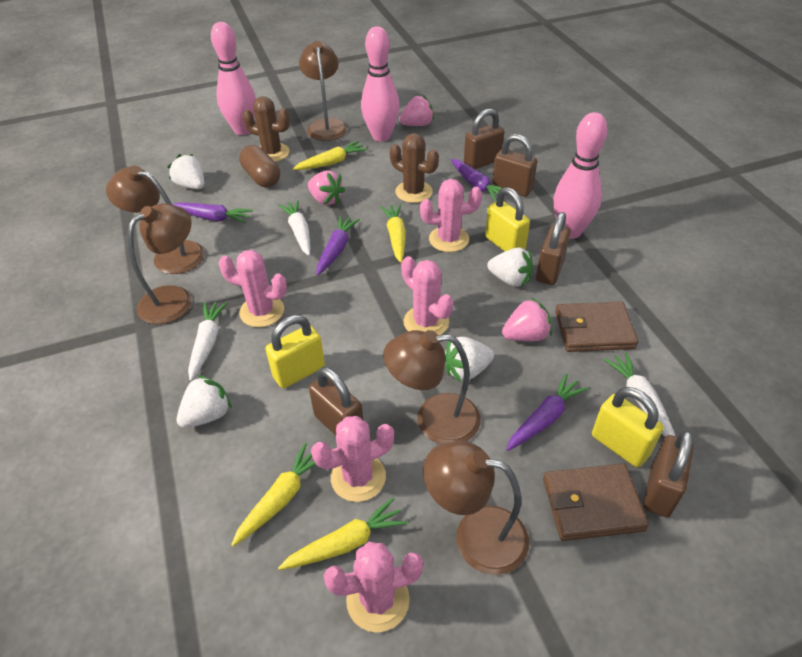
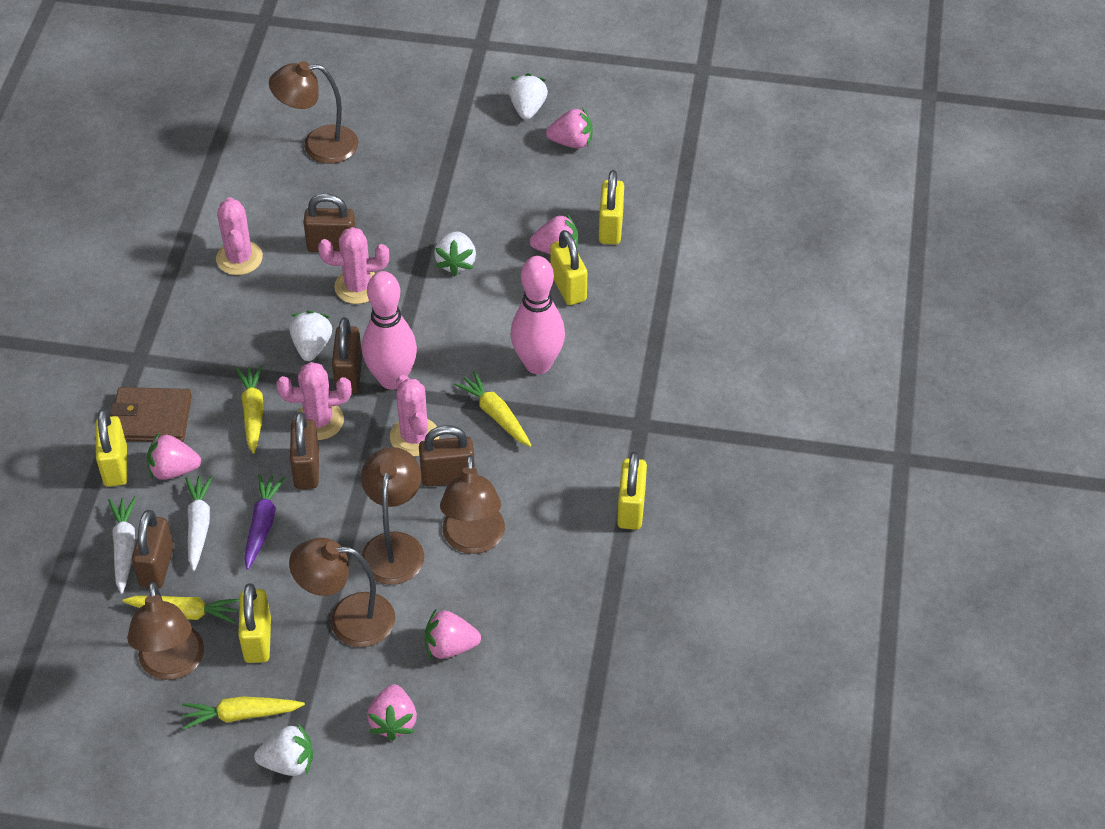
brown cactus: [242,96,290,162] [390,133,439,203] = 2 -> none = 0
brown capsule: [239,145,280,187] = 1 -> none = 0
brown wallet: [543,463,649,541] [555,301,638,352] = 2 -> [110,387,192,442] = 1
pink bowling pin: [211,22,256,135] [361,26,400,142] [554,112,608,239] = 3 -> [362,271,417,390] [510,256,565,374] = 2
pink cactus: [219,250,287,327] [311,416,394,502] [324,542,423,632] [401,256,453,335] [420,179,482,252] = 5 -> [216,197,263,275] [276,362,352,440] [318,227,389,304] [390,375,439,456] = 4
pink strawberry: [308,171,345,205] [399,95,434,126] [502,298,552,341] = 3 -> [147,433,201,480] [367,684,417,741] [424,608,481,659] [530,214,578,254] [546,108,593,148] = 5
purple carrot: [172,203,253,223] [317,215,360,276] [451,159,505,201] [506,373,589,451] = 4 -> [244,474,286,570] = 1
white carrot: [188,302,227,381] [278,200,310,256] [603,352,675,437] = 3 -> [108,496,136,594] [185,475,213,571] = 2
yellow padlock: [265,315,325,388] [485,187,530,251] [592,387,663,467] = 3 -> [95,409,128,487] [238,583,271,663] [550,230,587,305] [599,170,624,244] [617,451,647,530] = 5

